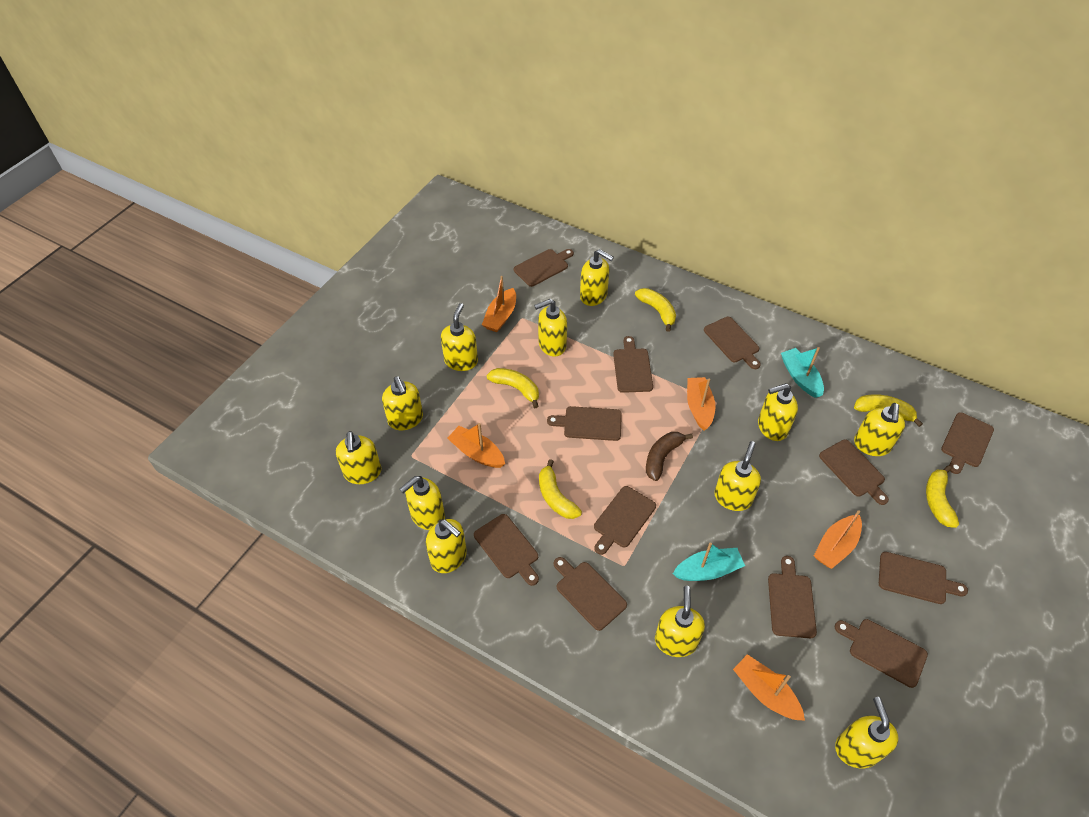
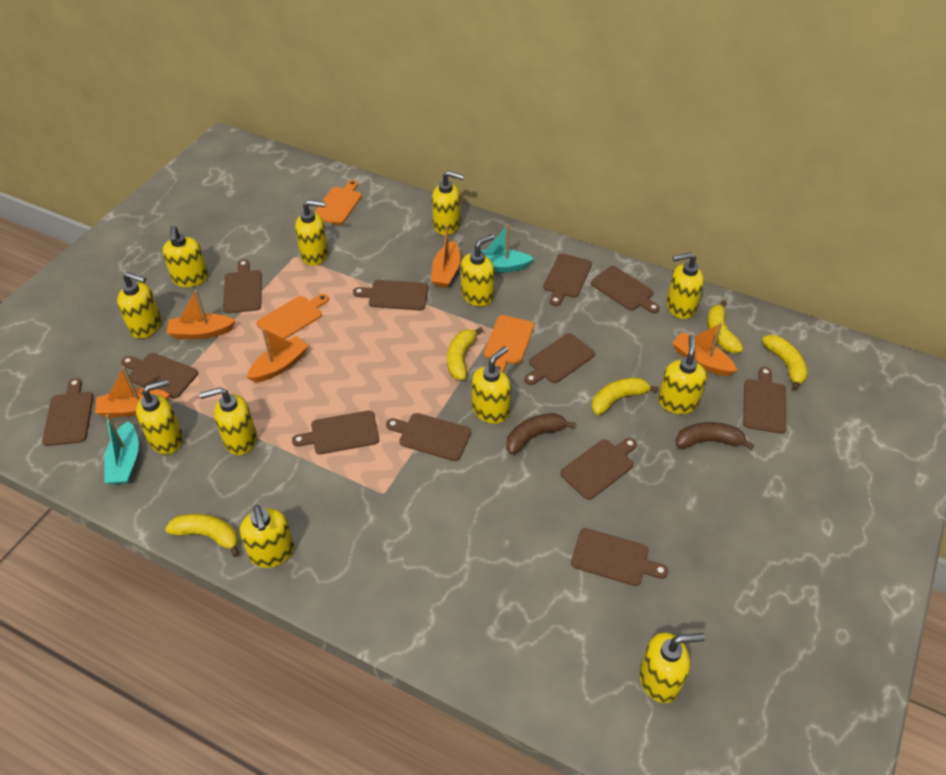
brown banana: [646,432,693,481] = 1 -> [506,413,576,455] [676,422,754,449] = 2
orange cutting board: none = 0 -> [257,294,329,339] [314,180,362,225] [484,315,534,372] = 3

